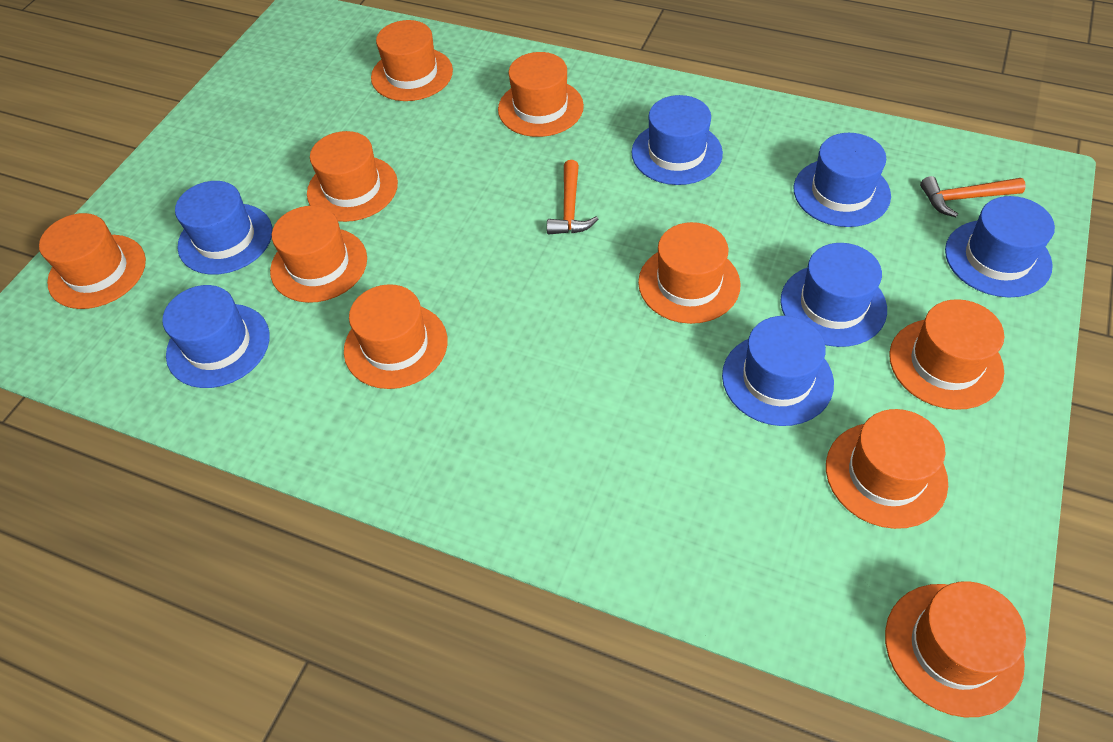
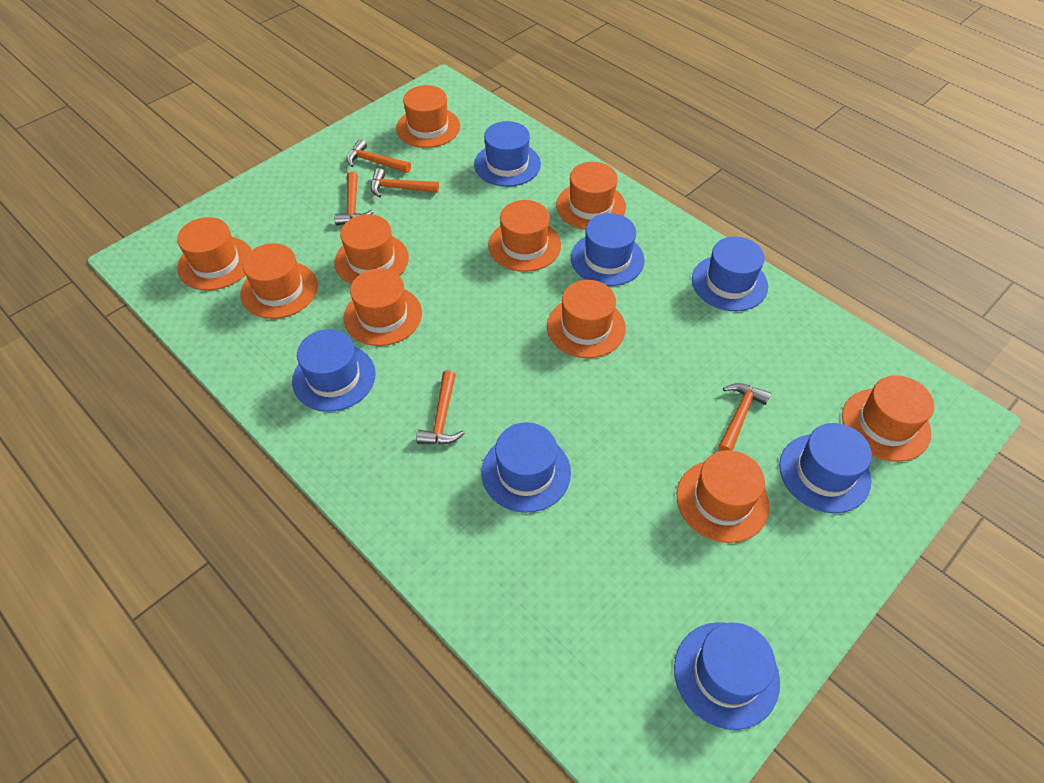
orange hammer: [547,160,598,235] [920,176,1026,217] = 2 -> [334,172,373,225] [347,139,411,173] [371,168,439,198] [416,370,465,444] [718,383,771,451] = 5

